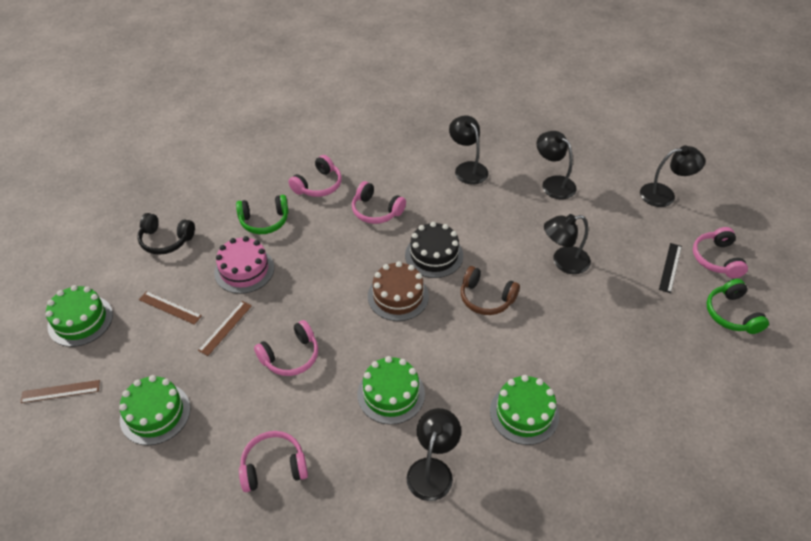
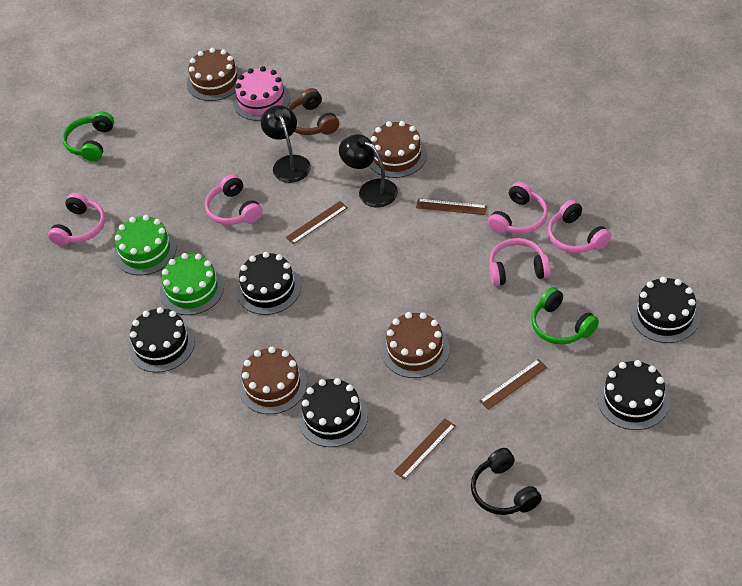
black cake: [405,222,463,278] = 1 -> [129,307,195,373] [236,252,301,315] [298,378,368,447] [598,360,670,430] [631,277,700,343] = 5
black lamp: [407,408,461,501] [449,115,488,185] [536,131,577,199] [544,214,591,274] [640,146,705,207] = 5 -> [261,105,311,183] [339,134,398,208] = 2
black ruler: [659,243,682,293] = 1 -> none = 0
brown cake: [368,261,429,321] = 1 -> [187,48,242,101] [239,347,307,414] [369,121,427,178] [382,312,450,378] = 4
brown ruler: [20,380,100,403] [139,291,202,325] [198,301,252,356] = 3 -> [286,201,348,244] [394,419,456,480] [416,199,487,215] [479,359,547,410] = 4
green cake: [46,285,113,347] [119,375,190,445] [357,356,425,425] [490,375,559,445] = 4 -> [114,215,177,275] [160,253,224,315] = 2

